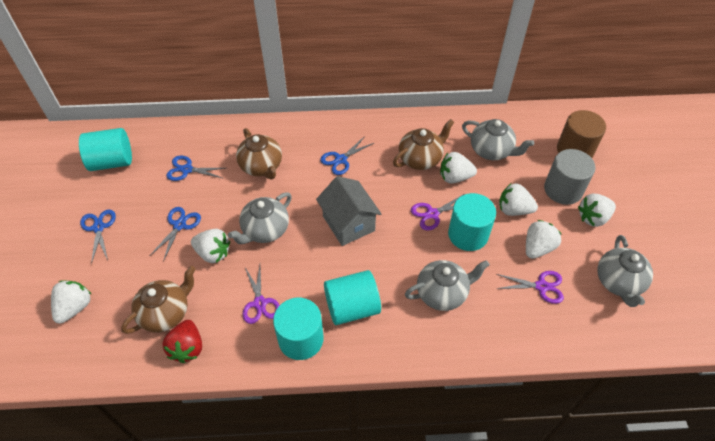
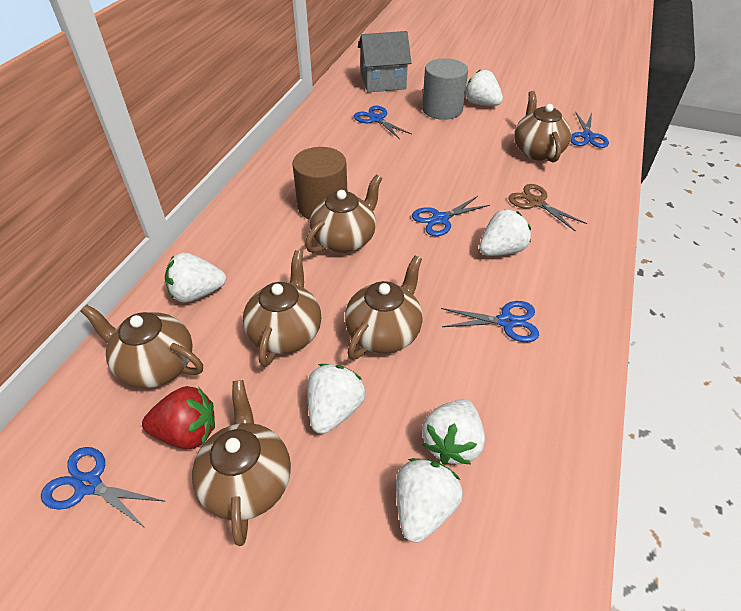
blue scissors: [80,210,116,264] [151,207,201,261] [166,156,225,181] [320,136,374,175] = 4 -> [41,447,166,529] [354,105,411,139] [412,196,490,236] [441,301,539,342] [570,112,609,148] = 5
brown scissors: none = 0 -> [508,184,587,231] = 1
brown teapot: [121,266,195,334] [236,128,282,179] [393,119,454,170] = 3 -> [81,304,203,388] [192,380,291,546] [243,251,321,367] [305,175,382,253] [345,256,423,360] [514,91,571,162] = 6
grey teapot: [228,192,292,244] [405,260,490,311] [462,119,534,160] [597,235,653,307] = 4 -> none = 0
purple scissors: [242,266,280,324] [411,194,464,231] [496,271,564,304] = 3 -> none = 0
turquoise cylinder: [79,128,132,171] [273,298,324,360] [324,270,381,325] [448,193,496,251] = 4 -> none = 0

